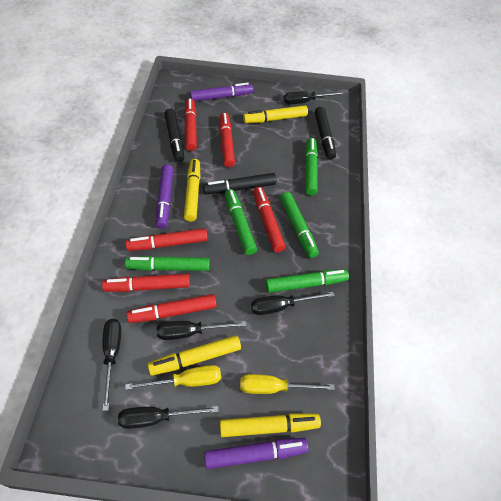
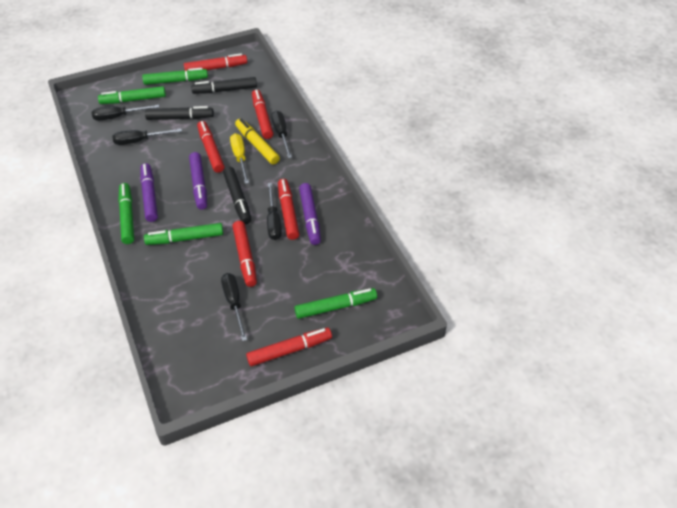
yellow marker: [148,335,241,376] [184,159,200,222] [220,413,321,437] [243,105,308,123] = 4 -> [235,119,280,165] = 1
yellow screwdriver: [125,365,221,390] [240,374,335,394] = 2 -> [230,133,249,184] = 1

